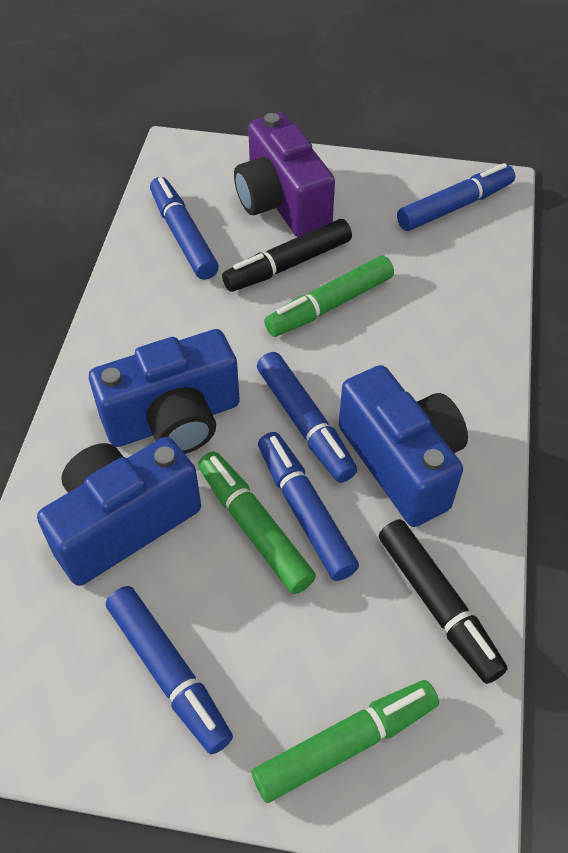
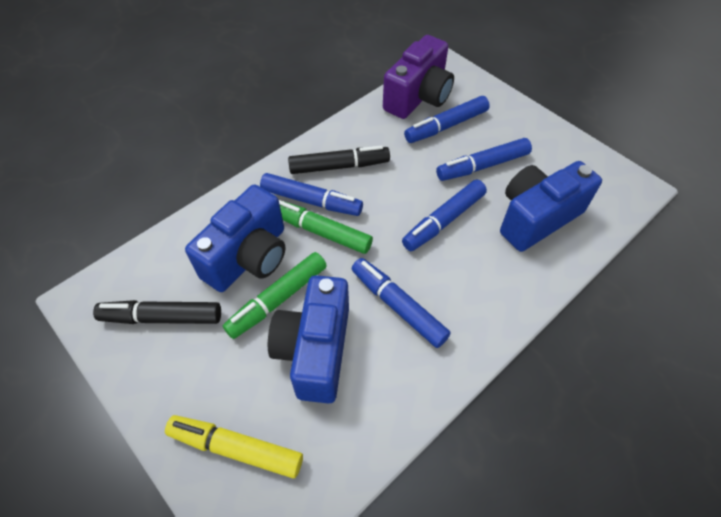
green marker: [198,451,316,594] [252,680,439,803] [264,256,394,337] = 3 -> [223,252,327,339] [279,200,373,254] = 2
yellow marker: none = 0 -> [165,415,303,478] = 1

